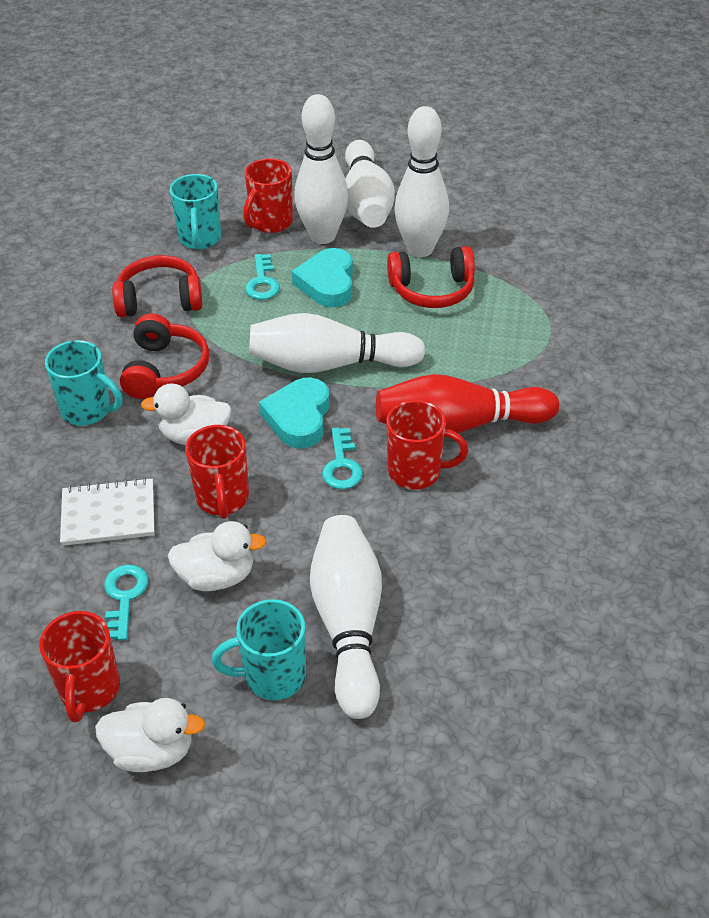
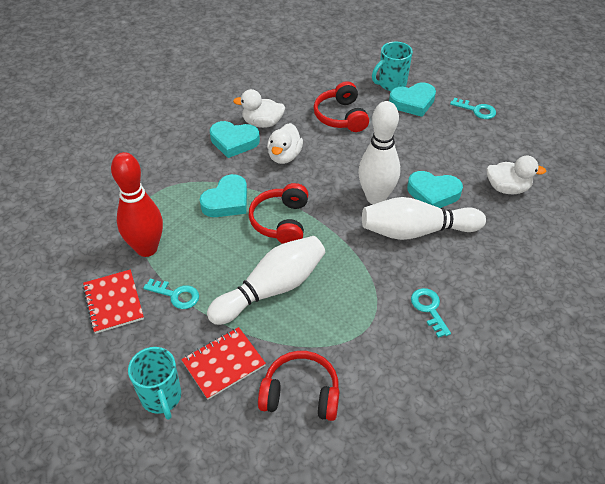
red mug: [39,611,120,722] [185,425,249,519] [243,158,293,233] [386,400,468,489] = 4 -> none = 0
red notebook: none = 0 -> [83,269,144,334] [181,327,266,400] = 2
turquoise heart: [259,377,330,449] [292,248,353,308] = 2 -> [200,174,247,217] [210,121,260,158] [389,82,436,117] [407,171,463,208] = 4
turquoise mug: [45,340,122,426] [170,174,221,249] [212,599,306,700] = 3 -> [128,347,181,420] [372,42,413,91] = 2
white bowling pin: [249,313,426,373] [294,94,348,244] [310,515,382,719] [345,140,395,228] [394,106,449,257] = 5 -> [207,236,325,325] [358,101,400,204] [362,197,486,240] = 3
white notebook: [60,478,154,546] = 1 -> none = 0

